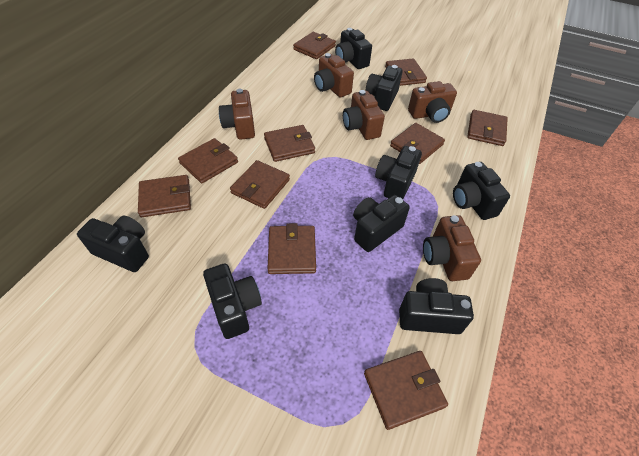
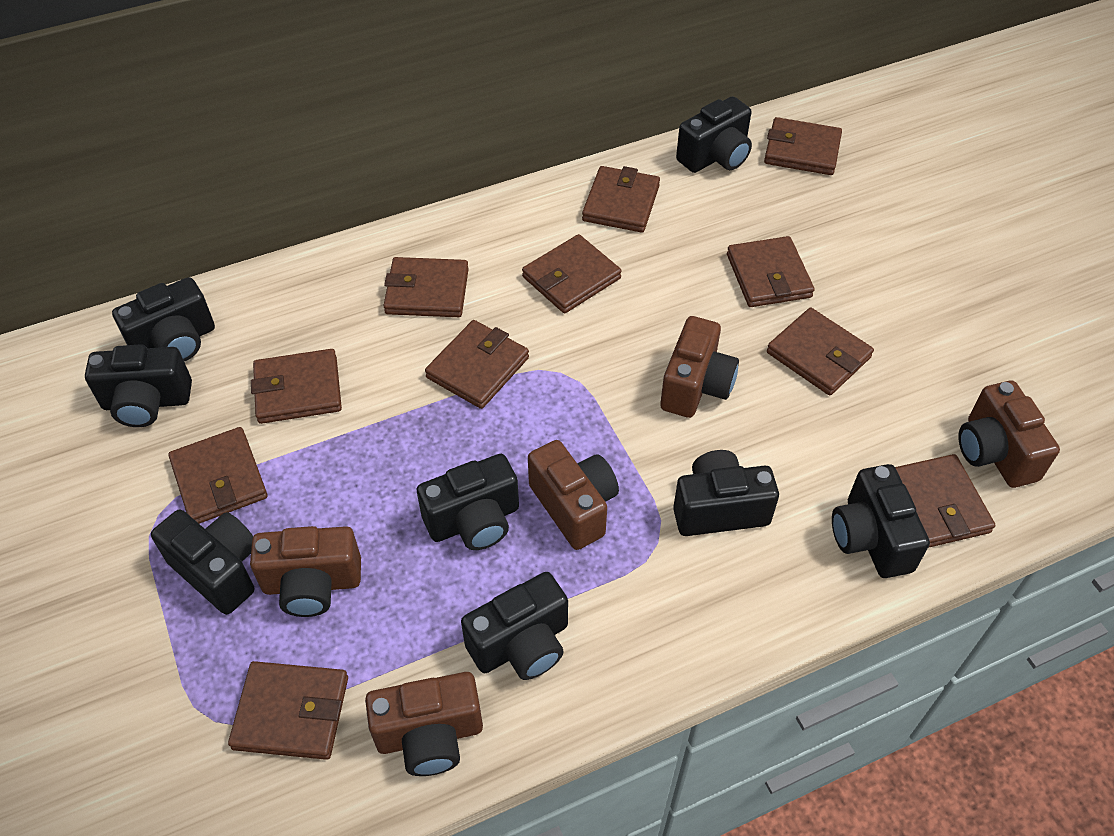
brown wallet: [138,175,191,217] [178,138,238,183] [230,160,290,209] [264,125,315,162] [267,223,316,274] [293,32,336,59] [364,351,448,430] [385,58,427,86] [390,123,445,164] [467,110,508,146] = 10 -> [168,427,268,524] [228,661,348,760] [251,349,342,424] [383,257,469,317] [425,320,529,409] [522,234,622,313] [582,166,660,233] [727,236,815,307] [764,117,842,175] [767,308,874,395] [895,454,995,548] = 11

